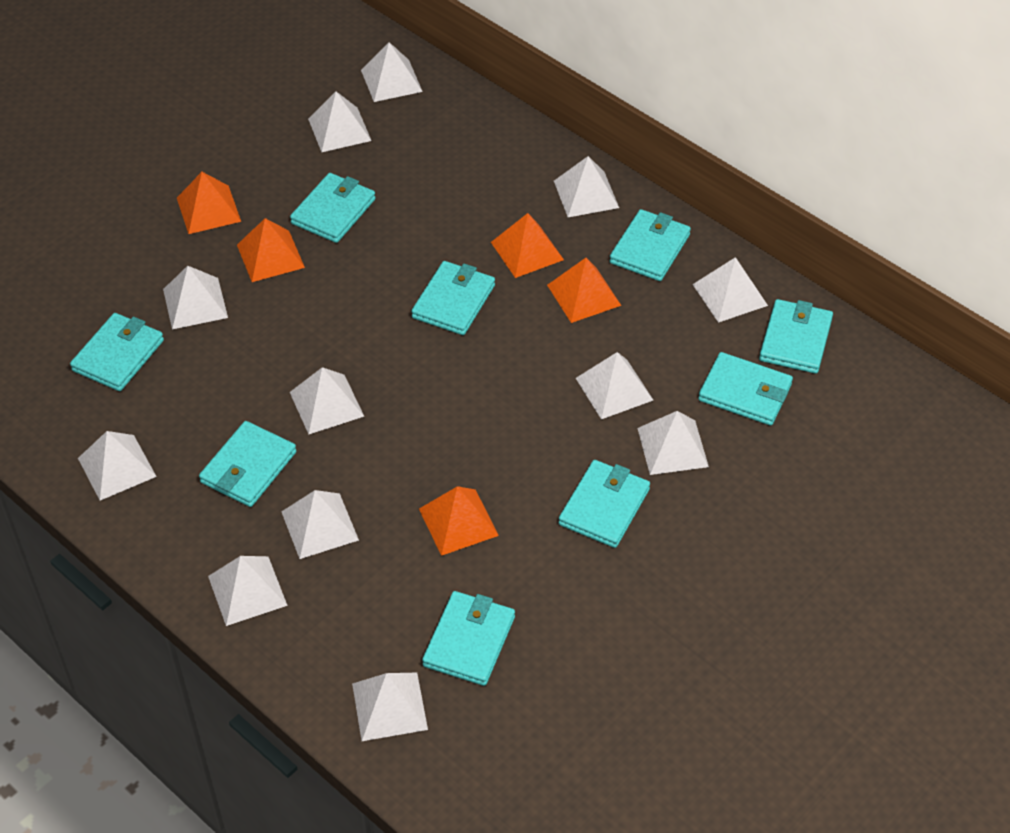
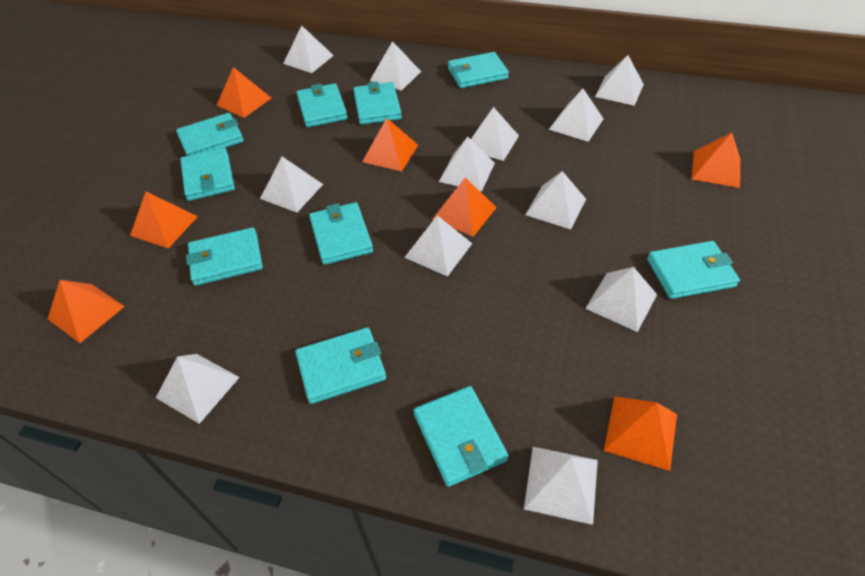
orange pyramid: [177,172,241,234] [237,218,305,282] [419,486,499,556] [491,213,564,278] [547,258,622,323] = 5 -> [48,280,125,343] [130,192,198,248] [216,67,271,118] [362,118,418,171] [432,178,497,237] [604,396,677,471] [691,133,740,188] = 7
turquoise wallet: [70,313,164,391] [199,421,296,507] [290,173,375,243] [411,261,495,335] [422,591,515,686] [559,460,650,548] [610,209,691,281] [698,352,793,426] [759,299,833,374] = 9 -> [176,113,244,156] [180,148,235,201] [186,227,263,286] [295,327,386,404] [297,83,348,127] [309,202,373,265] [353,81,402,125] [414,386,508,487] [448,52,509,88] [647,241,740,299] = 10

